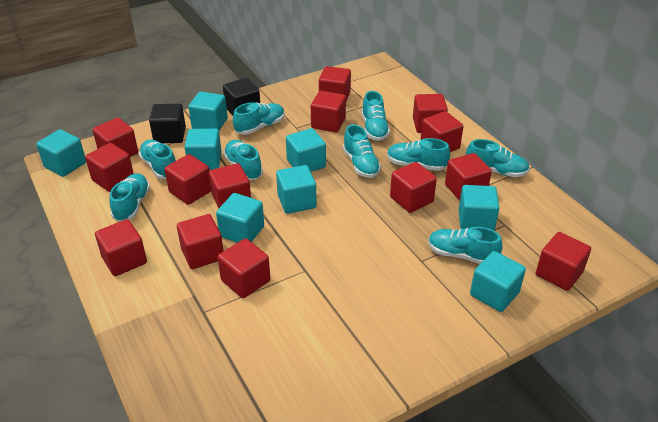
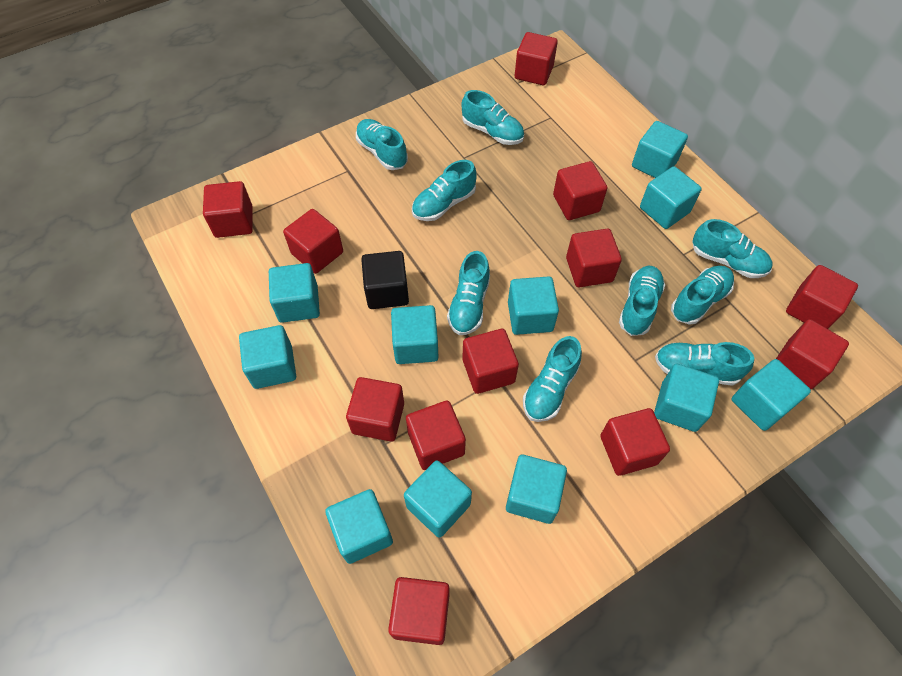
black cube: [149,104,186,143] [223,78,260,116] = 2 -> [361,251,409,309] = 1
red cube: [85,143,134,192] [93,118,138,157] [95,219,147,276] [164,154,211,205] [177,214,223,269] [209,163,251,208] [218,238,270,298] [311,91,346,133] [319,66,351,101] [390,162,437,213] [413,94,448,133] [421,111,463,152] [445,153,492,201] [536,232,591,291] = 14 -> [203,181,253,238] [283,209,343,274] [346,377,404,441] [388,577,450,645] [406,400,466,470] [462,329,519,394] [515,32,558,85] [553,161,607,220] [566,229,622,287] [600,408,670,476] [776,319,849,389] [786,265,858,329] = 12
turquoise cube: [36,129,86,177] [184,129,222,170] [188,92,228,131] [216,193,264,243] [276,165,317,214] [286,128,326,172] [459,185,500,231] [470,251,526,312] = 8 -> [239,325,296,389] [269,263,320,323] [325,489,393,564] [391,305,438,364] [404,460,472,537] [506,455,567,524] [508,276,559,335] [632,121,688,178] [640,166,702,229] [654,364,719,432] [732,359,811,431] = 11

